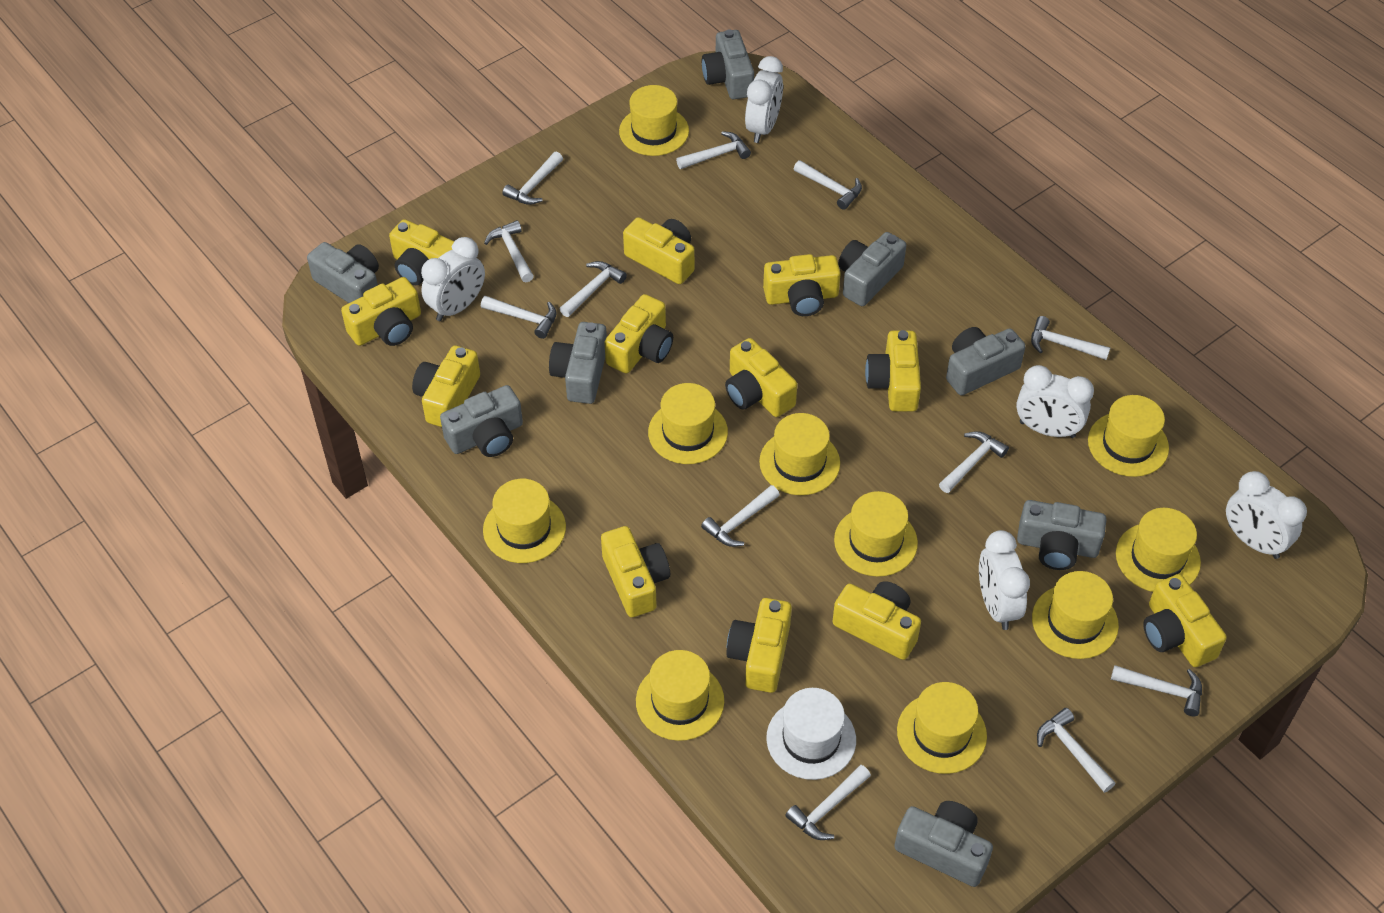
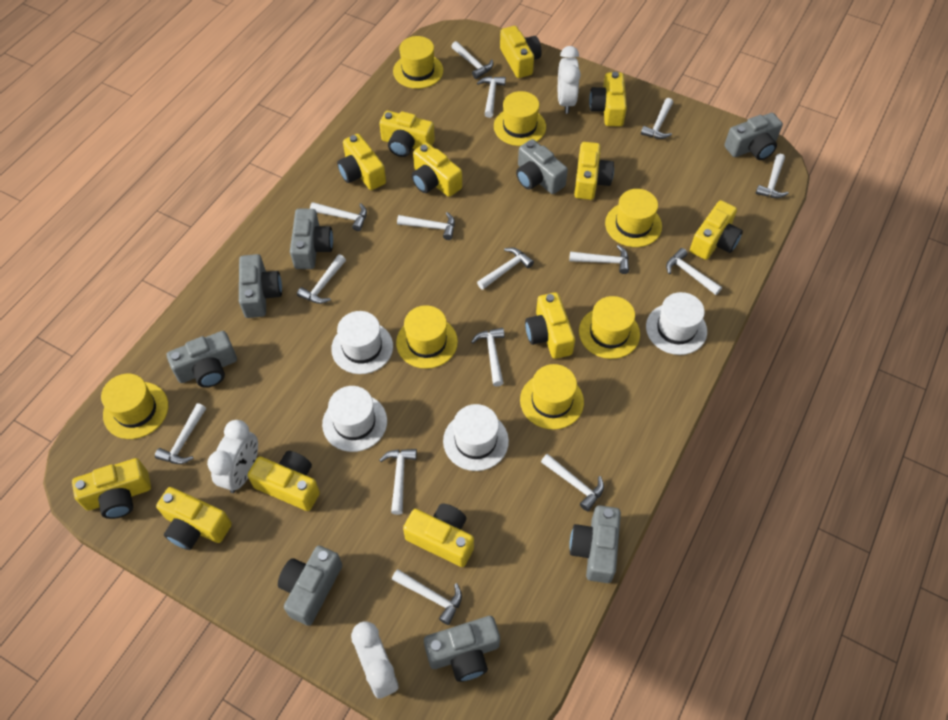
white clock: [421,237,485,321] [745,56,783,143] [979,530,1030,630] [1016,365,1094,438] [1226,471,1307,559] = 5 -> [207,420,258,493] [351,621,399,699] [558,46,581,113] = 3
white hammer: [481,296,556,339] [484,220,534,282] [502,152,563,205] [560,261,627,317] [676,131,751,169] [701,485,780,547] [785,765,871,840] [794,160,862,210] [939,431,1009,493] [1031,316,1110,360] [1037,708,1116,793] [1111,665,1202,716] = 12 -> [155,403,206,464] [297,254,346,304] [310,202,367,231] [379,449,417,515] [392,569,462,625] [397,212,455,240] [451,41,493,79] [471,328,505,387] [477,76,506,118] [477,248,534,290] [541,454,604,511] [569,245,629,274] [641,98,673,139] [666,248,722,295] [756,154,789,198] = 15
white hat: [766,688,856,780] = 1 -> [322,386,387,452] [331,311,393,374] [443,404,509,471] [646,292,707,355] = 4
yellow hat: [483,479,566,563] [619,85,689,156] [636,650,724,741] [648,383,728,464] [759,413,840,495] [834,491,918,577] [897,682,987,774] [1032,571,1119,659] [1088,395,1169,477] [1116,508,1201,592] = 10 -> [101,374,168,439] [393,36,443,89] [396,305,458,369] [494,91,546,146] [520,364,584,430] [579,296,640,359] [605,189,662,247] = 7

